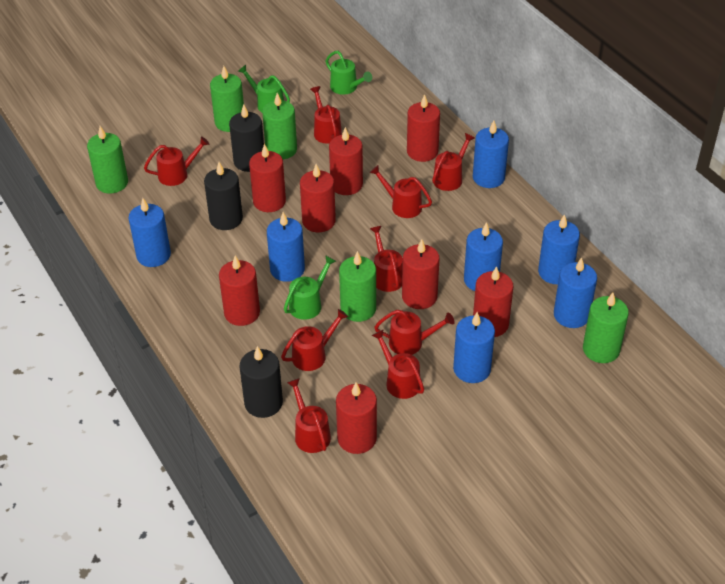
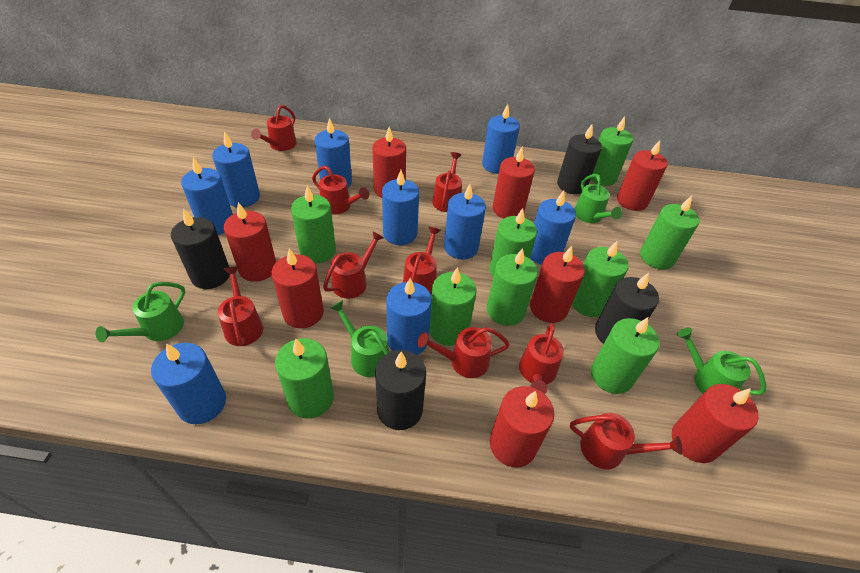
black candle: [204,162,243,230] [229,104,264,172] [240,346,283,418] = 3 -> [171,209,230,289] [375,350,426,430] [557,123,602,194] [595,273,659,344] = 4
blue candle: [128,198,171,267] [267,212,305,282] [453,312,495,383] [464,222,503,291] [473,120,509,188] [538,214,580,284] [554,257,597,328] = 7 -> [151,343,226,424] [181,157,233,235] [212,131,260,207] [315,118,352,187] [382,170,419,245] [386,278,432,355] [444,184,486,259] [482,104,520,174] [530,191,576,265] = 9
green candle: [87,126,128,194] [210,66,244,132] [262,93,297,159] [339,251,376,322] [583,293,629,363] = 5 -> [275,338,334,419] [291,185,336,263] [429,267,476,346] [487,248,538,326] [489,208,537,277] [572,240,629,317] [590,117,633,186] [591,317,660,394] [640,196,700,269] = 9
green watering can: [238,65,290,112] [284,255,336,320] [326,51,372,95] = 3 -> [96,282,185,342] [330,300,389,377] [574,174,622,223] [677,328,766,395] = 4

